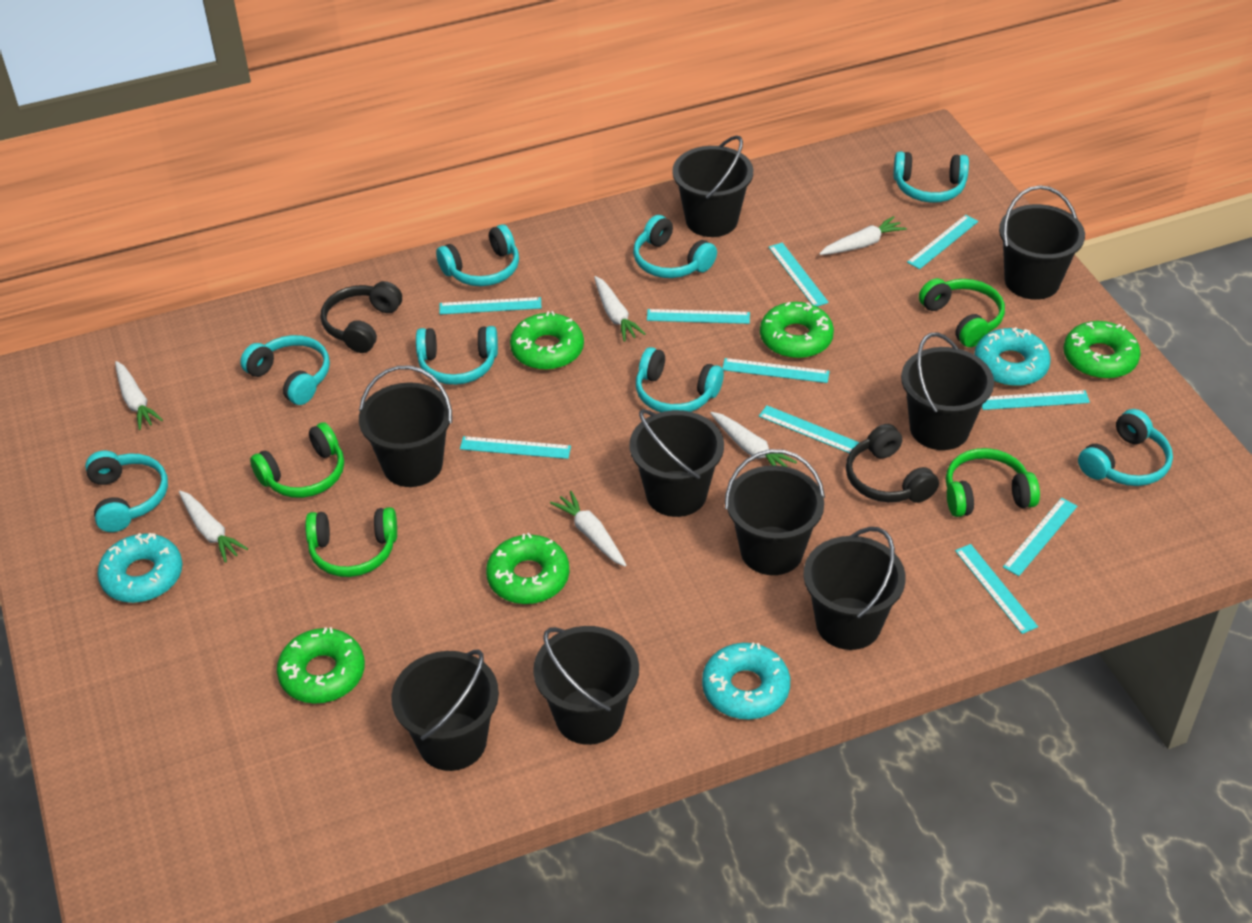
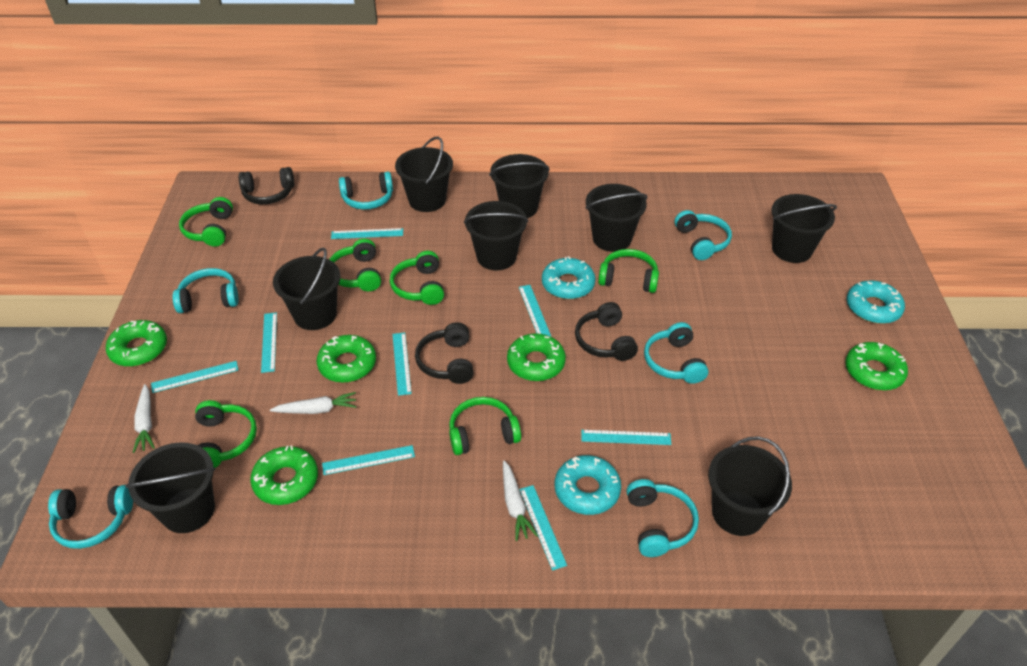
black bucket: [359,366,452,487] [391,650,499,771] [533,626,639,745] [629,409,724,517] [672,135,753,237] [725,449,825,575] [803,527,906,650] [901,332,994,450] [999,185,1085,300] = 9 -> [125,442,215,533] [273,248,341,330] [395,137,453,212] [464,201,528,270] [489,154,549,218] [586,184,647,252] [708,436,792,536] [771,194,837,263] = 8
black headphones: [321,281,402,353] [846,424,939,503] = 2 -> [239,167,294,204] [415,322,474,384] [575,302,638,361] = 3
green headphones: [250,422,344,498] [305,507,397,577] [919,278,1005,347] [946,448,1040,517] = 4 -> [179,197,233,247] [195,400,257,468] [329,239,381,291] [390,251,444,305] [449,397,521,455] [598,249,659,293] = 6
turquoise headphones: [85,451,168,532] [240,335,330,405] [416,326,498,385] [436,224,519,286] [633,215,717,278] [636,347,724,412] [893,151,969,203] [1078,409,1173,486] = 8 -> [48,485,133,549] [173,268,239,313] [339,172,393,210] [626,479,699,557] [644,322,709,384] [675,210,732,260] = 6
turquoise ruler: [439,297,542,314] [460,436,571,459] [647,309,750,324] [723,358,830,383] [759,405,860,453] [768,243,829,307] [907,215,978,269] [955,544,1038,634] [982,390,1090,410] [1003,498,1077,576] = 10 -> [151,361,238,393] [261,312,277,373] [322,445,415,475] [331,228,403,239] [392,332,412,396] [519,285,551,337] [519,485,567,571] [581,430,671,445] = 8
white carrot: [115,361,163,430] [179,490,248,563] [550,491,626,567] [594,276,646,342] [710,412,797,467] [819,216,907,255] = 6 -> [133,384,155,453] [270,392,357,414] [503,460,538,541] = 3

